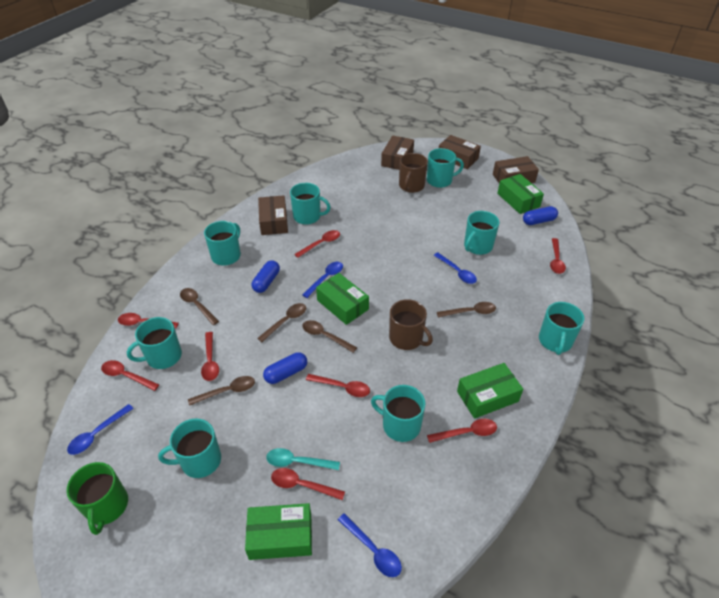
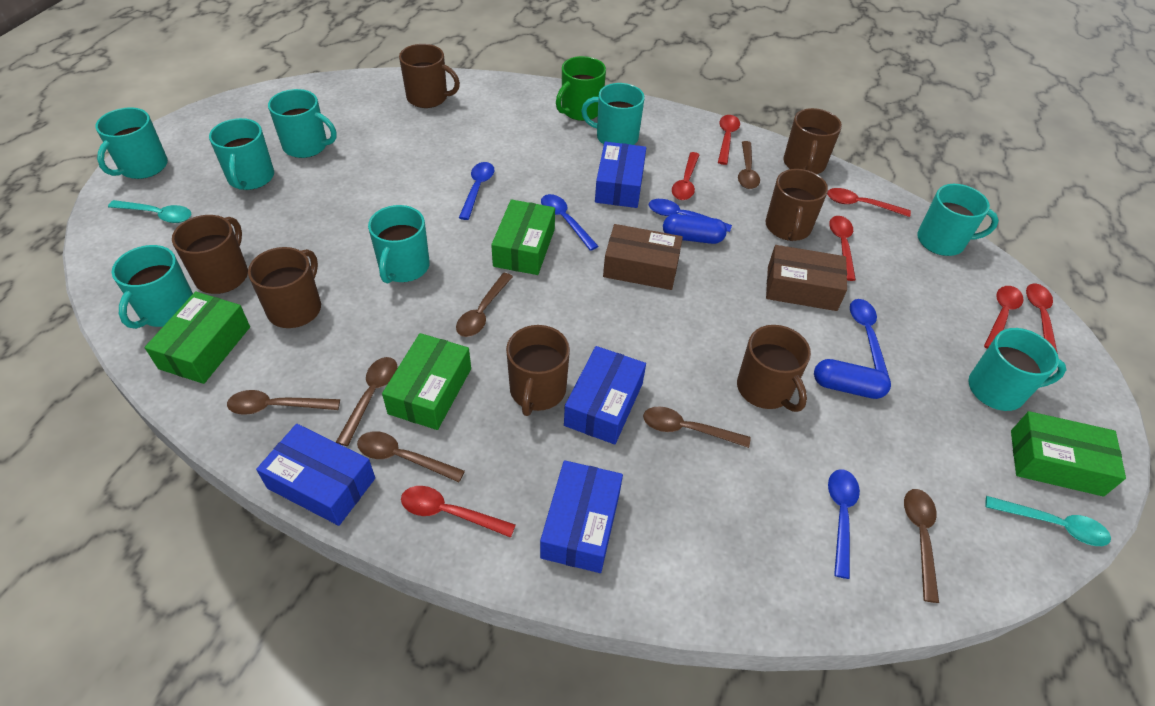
blue box: none = 0 -> [256,424,375,526] [540,460,623,573] [564,346,646,445] [595,142,646,208] = 4
blue capsule: [252,260,280,293] [263,352,307,384] [523,206,558,225] = 3 -> [663,214,727,244] [814,359,891,399] = 2
blue spoon: [67,404,134,455] [303,262,343,298] [338,513,402,577] [434,253,477,284] = 4 -> [459,162,495,220] [541,194,599,251] [649,199,732,232] [828,469,860,579] [850,299,889,377] = 5
brown box: [258,195,288,235] [381,135,414,170] [439,135,481,169] [493,156,539,183] = 4 -> [603,224,683,290] [766,245,847,311] = 2
brown mug: [389,299,433,350] [399,153,428,193] = 2 -> [172,215,248,294] [248,247,321,328] [399,44,460,108] [506,325,570,416] [737,325,811,412] [766,169,828,241] [783,108,842,174] = 7
brown spoon: [180,288,219,325] [188,376,255,406] [257,303,306,342] [302,320,357,353] [437,302,496,317] = 5 -> [227,390,340,415] [336,357,398,446] [357,431,465,482] [456,273,513,337] [643,407,751,448] [738,141,760,189] [904,489,939,603] = 7
red spoon: [101,360,159,391] [118,313,179,328] [201,332,219,381] [271,468,345,500] [294,230,340,258] [306,374,370,397] [427,419,497,443] [550,238,566,274] = 8 -> [401,486,516,538] [672,152,699,200] [718,115,740,165] [827,188,911,217] [829,216,856,281] [984,286,1023,349] [1026,284,1058,354] = 7
turquoise spoon: [266,448,340,470] = 1 -> [108,200,191,223] [985,496,1111,546] = 2

